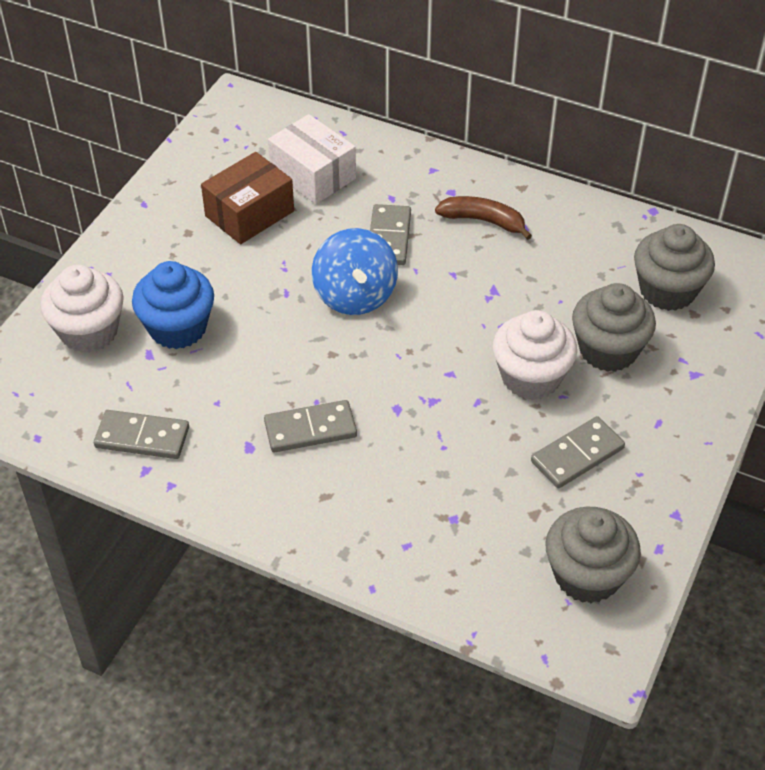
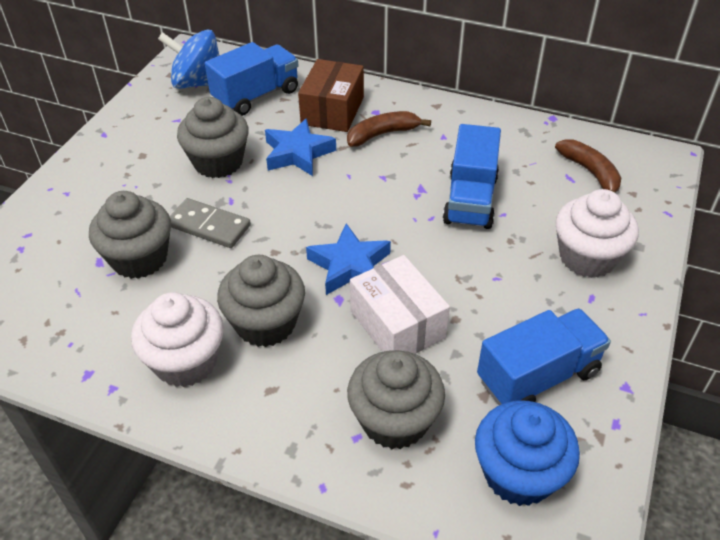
blue star: none = 0 -> [265,118,336,176] [306,223,391,295] = 2
blue truck: none = 0 -> [205,42,298,116] [443,124,501,229] [477,308,611,405] = 3
brown banana: [435,196,532,240] = 1 -> [347,111,431,147] [555,139,621,193] = 2
grey cupcake: [545,507,641,603] [572,283,656,372] [634,224,715,311] = 3 -> [89,191,171,279] [177,97,249,178] [217,255,305,347] [347,350,445,449] = 4
grey domino: [94,410,189,459] [264,400,357,452] [370,204,411,265] [531,416,625,488] = 4 -> [169,198,251,248] = 1

